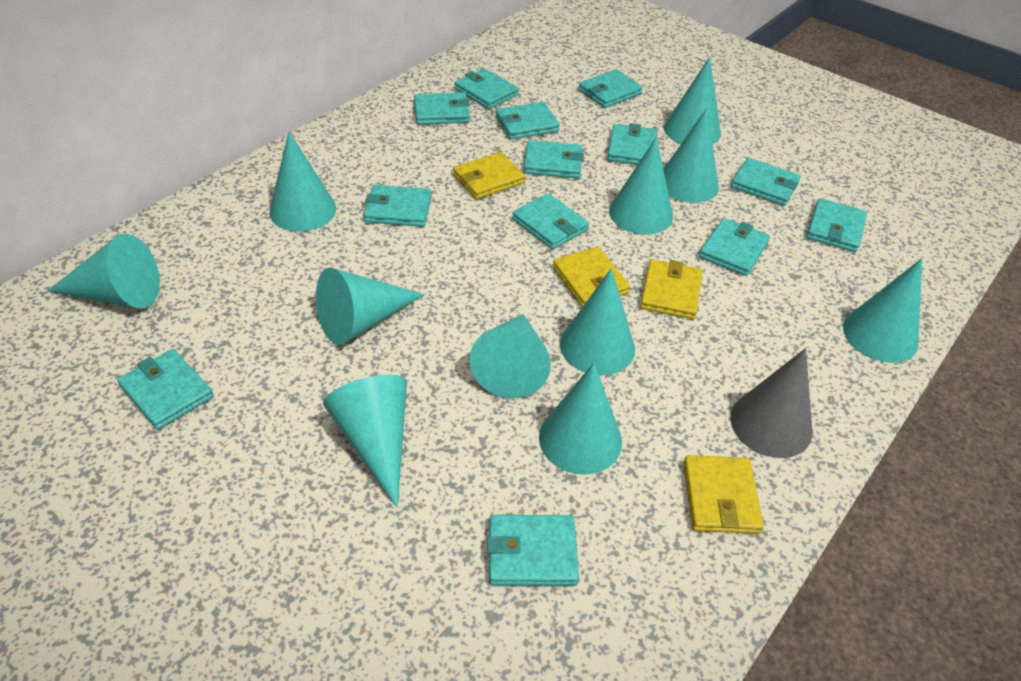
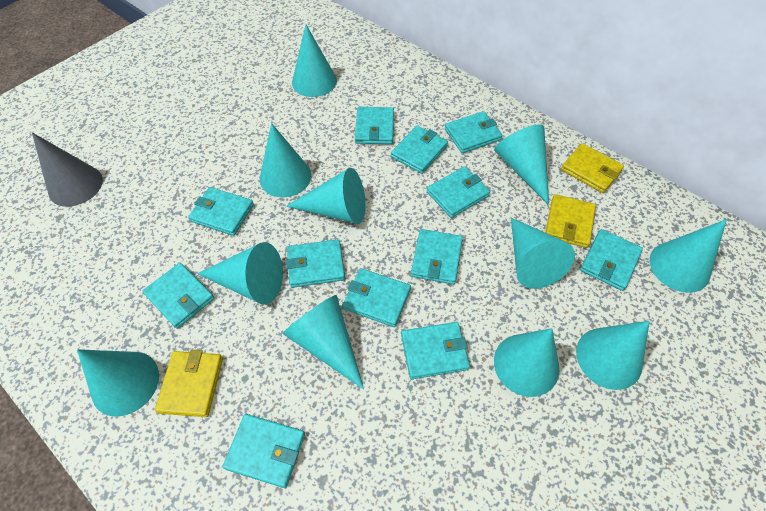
turquoise wallet: [117,349,214,430] [364,185,432,227] [414,92,470,125] [455,68,519,109] [487,515,579,586] [496,102,560,140] [512,193,589,249] [524,140,584,178] [578,69,643,108] [607,123,657,165] [699,218,770,276] [731,158,801,206] [806,198,867,252] = 13 -> [142,263,214,329] [188,187,254,236] [223,414,305,488] [286,239,345,288] [342,268,411,327] [355,107,394,144] [391,125,448,174] [401,322,470,379] [411,229,463,285] [427,166,490,218] [445,111,503,153] [580,229,643,291] = 12
yellow wallet: [453,152,525,199] [553,247,630,307] [640,259,703,319] [683,455,764,534] = 4 -> [155,350,223,417] [545,194,596,248] [561,143,624,193] = 3

